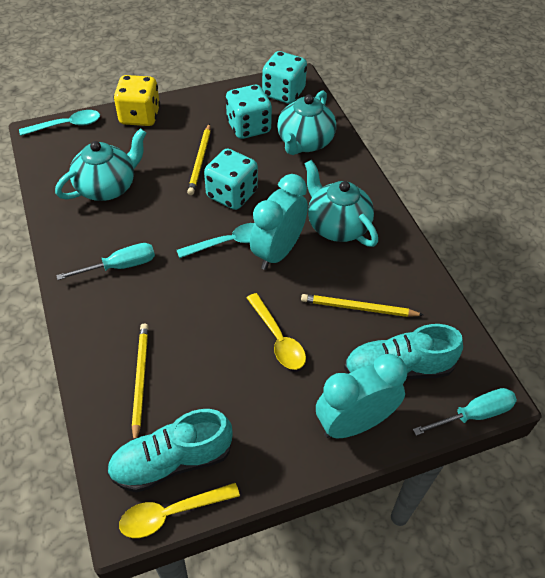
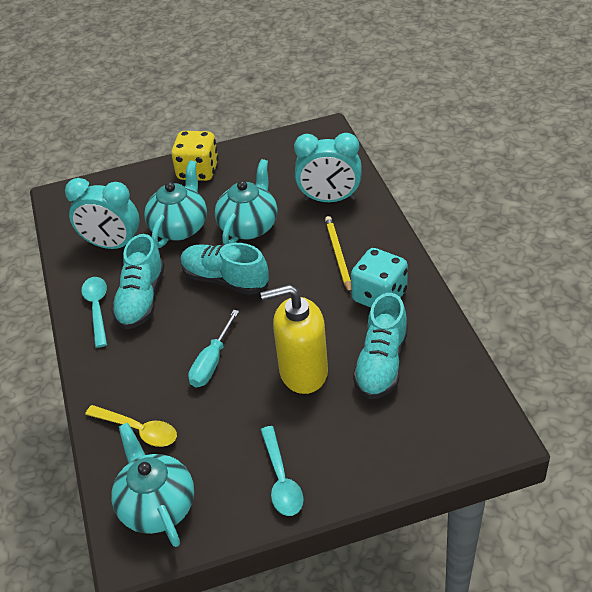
turquoise dice: [204,149,258,210] [226,85,272,139] [262,51,307,104] = 3 -> [351,248,408,308] = 1
turquoise screwdriver: [56,243,155,280] [413,388,517,436] = 2 -> [188,310,239,387] = 1
turquoise shoe: [107,409,233,493] [344,324,463,379] = 2 -> [111,234,165,329] [180,243,269,295] [353,293,408,399] = 3
yellow pencil: [132,324,149,439] [187,123,211,195] [301,294,423,317] = 3 -> [325,216,351,294] = 1
yellow soap dispenser: none = 0 -> [260,285,328,394] = 1
yellow spoon: [119,483,240,538] [247,293,306,370] = 2 -> [85,405,177,447] = 1

